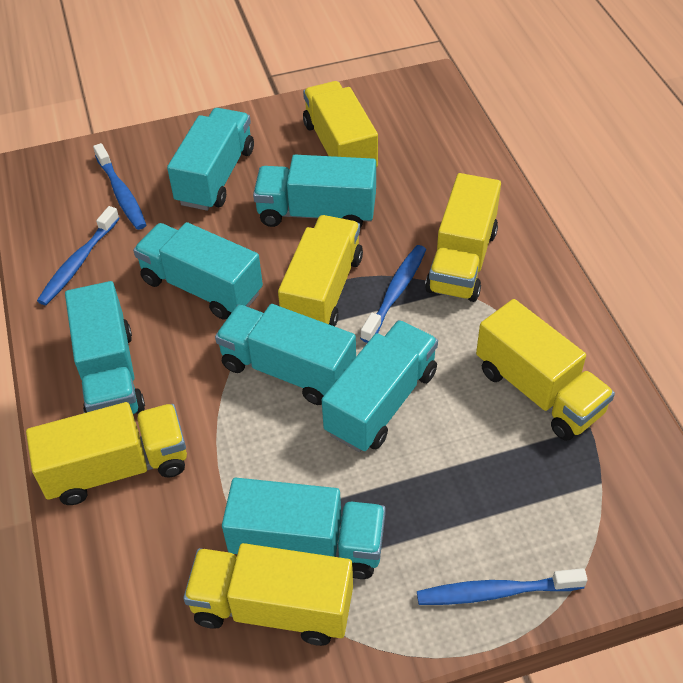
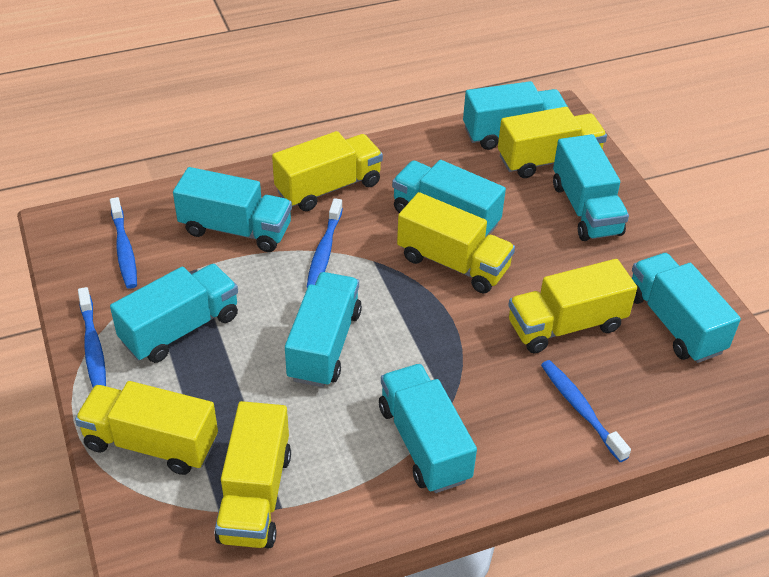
turquoise truck: [65,281,145,414] [133,222,263,320] [167,108,254,211] [215,304,356,405] [222,478,386,579] [253,155,376,228] [322,320,438,452] = 7 -> [110,264,238,363] [173,167,292,252] [285,272,362,387] [379,364,477,493] [392,160,506,238] [463,81,568,150] [553,134,629,241] [632,253,741,363] = 8

